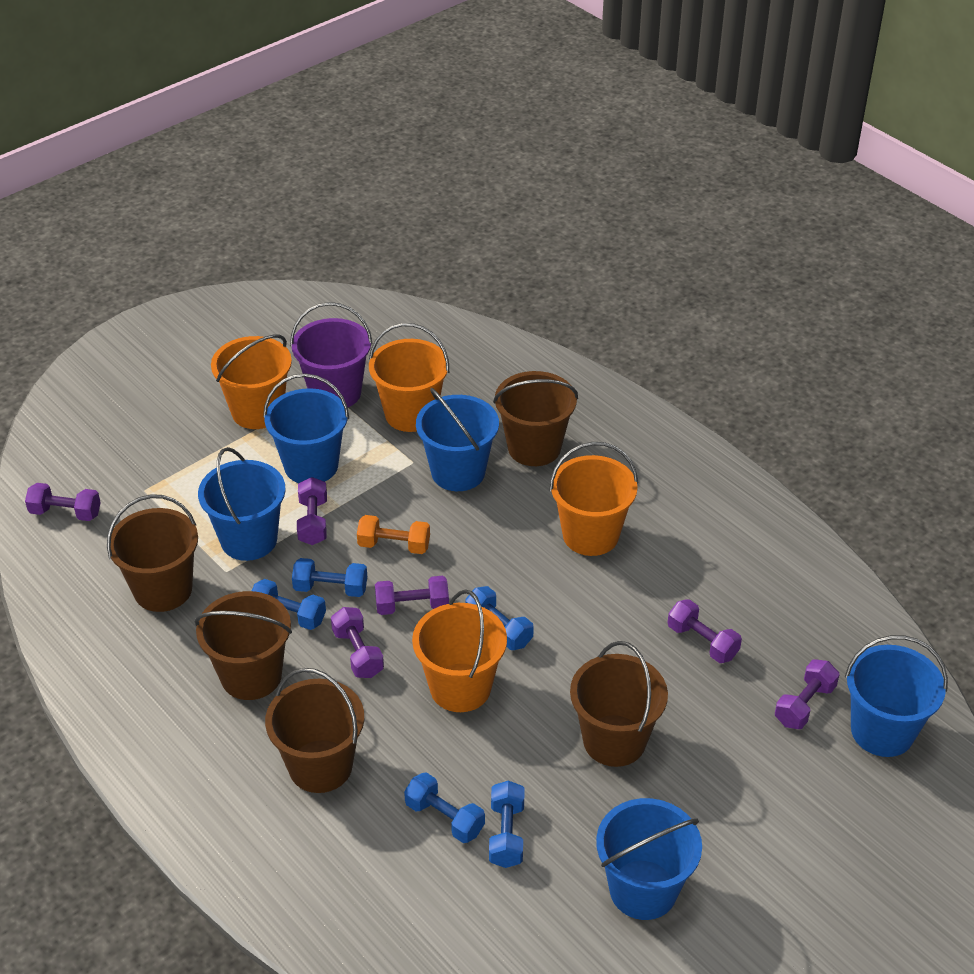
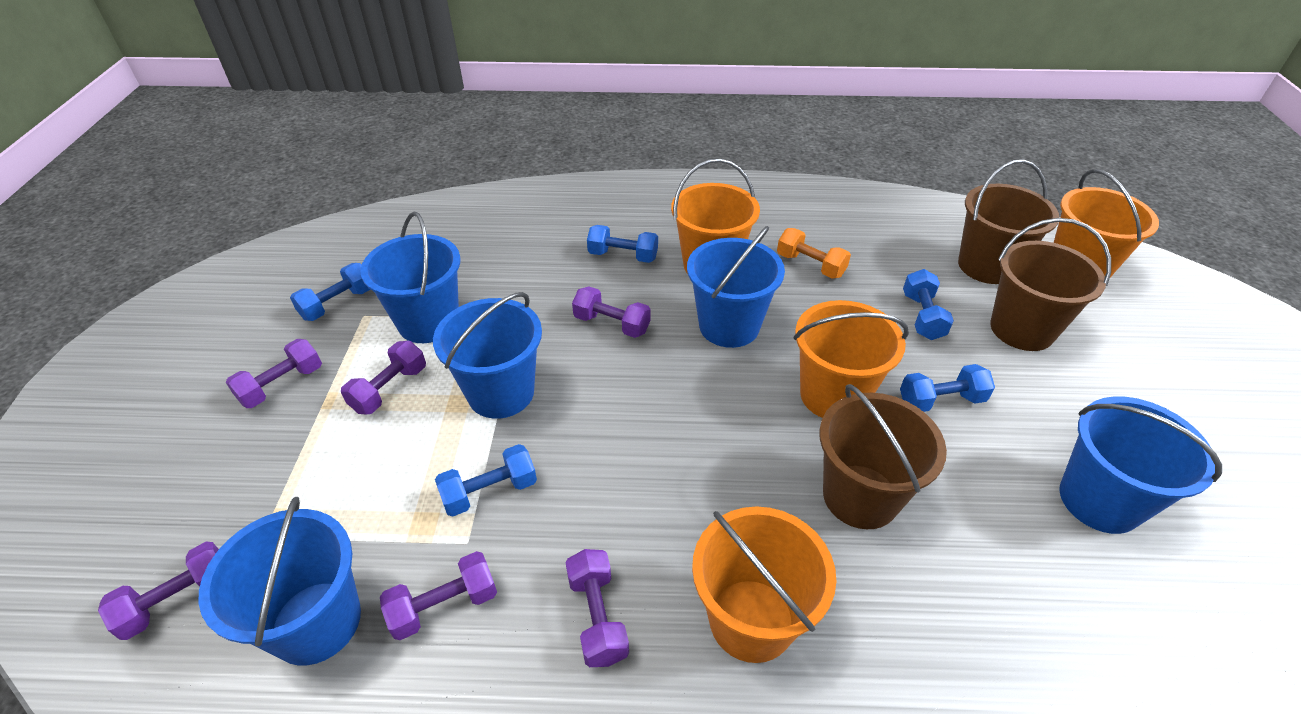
brown bucket: [107,494,198,612] [195,591,292,700] [265,668,364,793] [493,371,578,466] [570,641,668,767] = 5 -> [819,384,947,529] [958,159,1059,284] [990,218,1111,351] = 3
purple bucket: [290,302,373,407] = 1 -> none = 0

